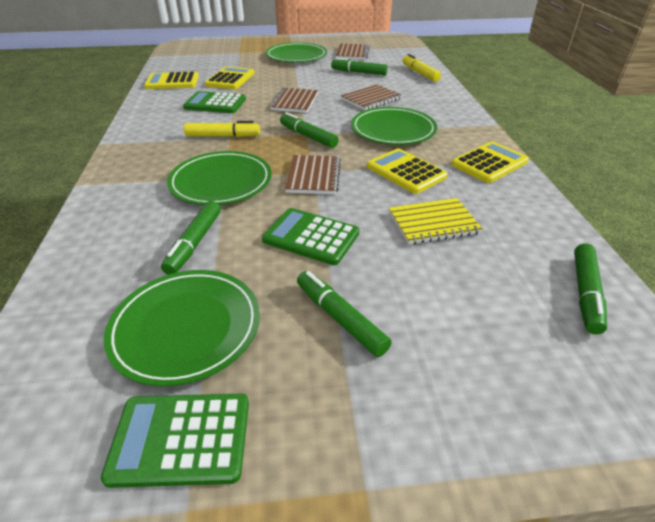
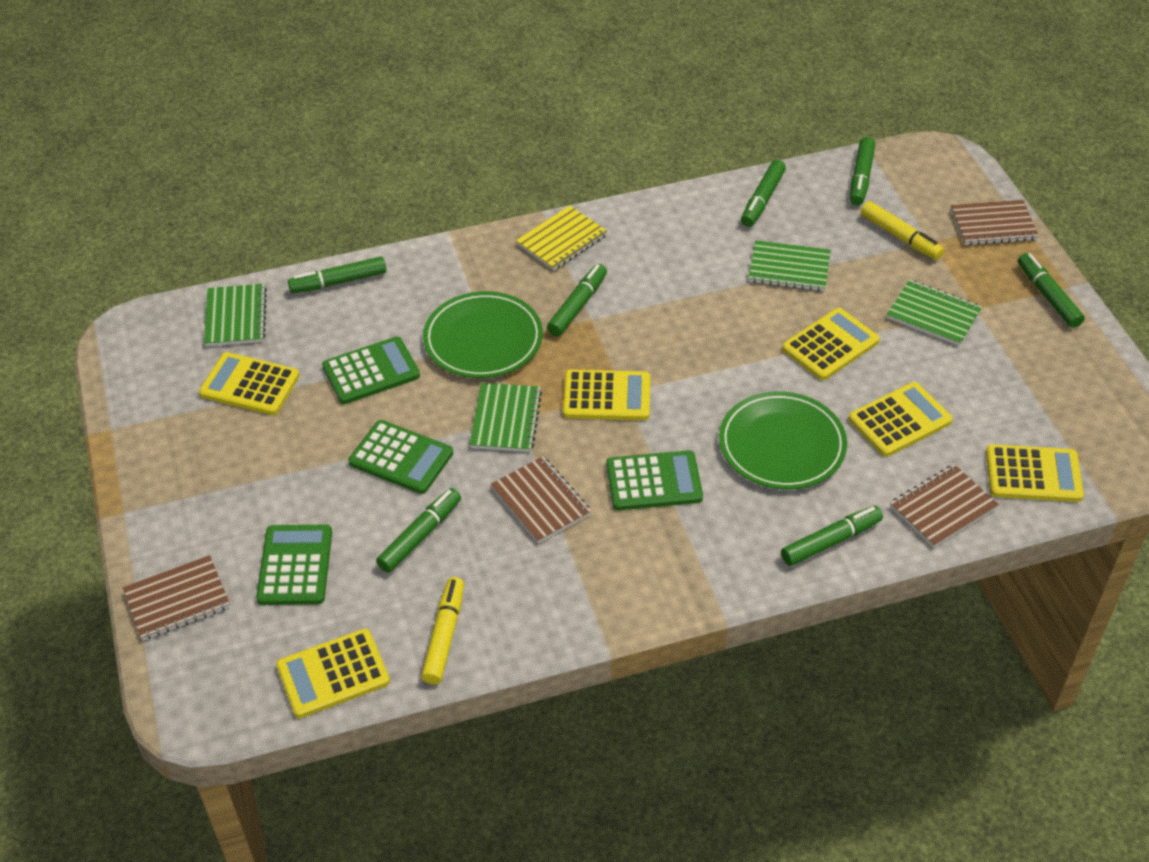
green calculator: [100,394,249,488] [183,91,246,113] [262,208,359,265] = 3 -> [256,525,332,605] [322,337,420,404] [348,420,453,494] [606,450,703,510] = 4
green marker: [161,201,221,275] [280,112,339,148] [297,271,392,357] [331,58,388,75] [574,244,607,334] = 5 -> [288,257,386,293] [376,488,461,573] [547,264,607,336] [741,160,786,227] [781,506,883,566] [850,137,876,205] [1018,253,1085,328] = 7
green notebook: none = 0 -> [204,284,267,346] [469,383,542,452] [748,240,831,291] [887,280,982,346] = 4
green plate: [104,270,260,387] [167,151,272,205] [266,42,327,62] [351,107,437,145] = 4 -> [423,291,543,378] [719,391,847,489] = 2
yellow calculator: [144,71,199,89] [205,66,255,89] [367,148,448,194] [451,141,529,183] = 4 -> [199,352,300,415] [276,629,390,718] [563,369,650,420] [782,308,880,380] [848,382,953,457] [986,444,1084,502] = 6

